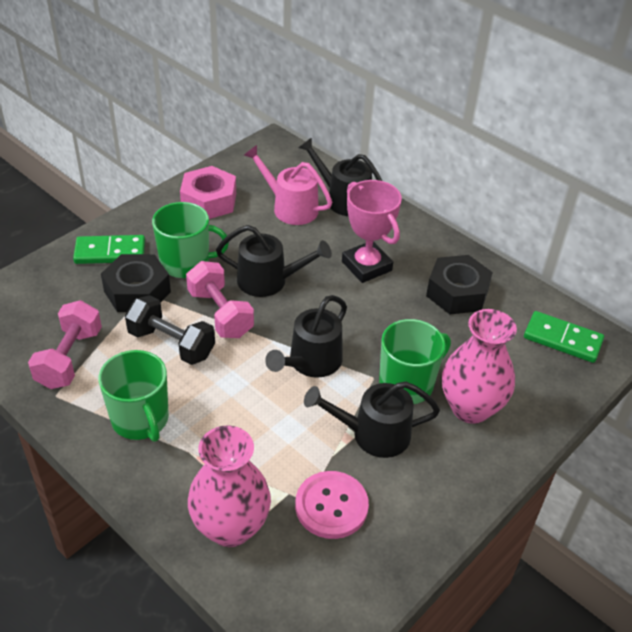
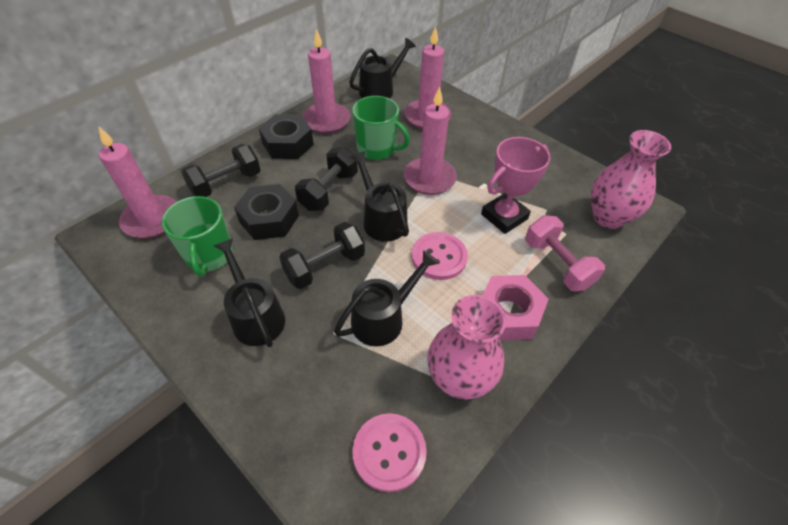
black dumbbell: [125,295,215,365] = 1 -> [181,144,261,197] [279,222,365,289] [295,147,358,211] = 3
green domino: [73,235,145,264] [524,311,604,363] = 2 -> none = 0
green mug: [99,350,169,442] [152,202,229,278] [379,319,451,404] = 3 -> [162,196,233,277] [352,96,410,160] = 2
pink button: [295,471,369,539] = 1 -> [352,413,427,492] [411,232,468,280] = 2
pink candle: none = 0 -> [99,127,177,238] [302,29,350,134] [404,26,451,129] [404,86,457,195] = 4
pink dumbbell: [28,300,102,389] [186,261,254,338] = 2 -> [525,215,605,291] = 1
pink watering can: [244,145,332,225] = 1 -> none = 0

